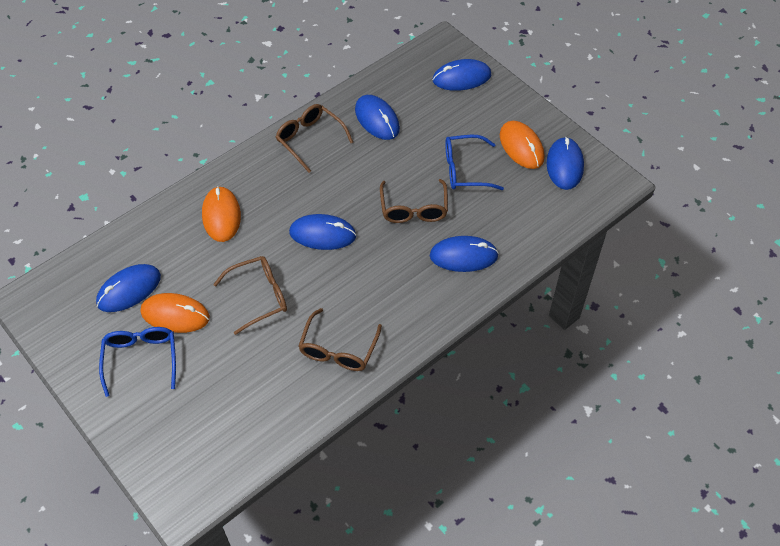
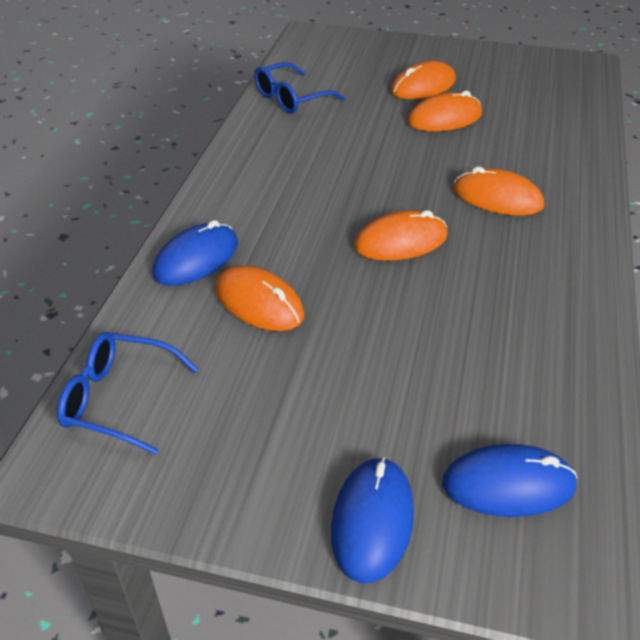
blue mouse: [96,264,161,312] [289,214,356,250] [355,95,400,140] [430,236,499,272] [433,59,491,91] [547,137,584,190] = 6 -> [152,220,238,286] [331,457,414,583] [442,444,578,517] = 3
brown glasses: [213,256,287,335] [276,104,353,173] [298,308,382,371] [380,179,448,223] = 4 -> none = 0
orange mouse: [141,293,210,333] [202,186,241,242] [500,121,545,169] = 3 -> [215,265,304,331] [354,210,448,261] [391,61,456,99] [408,91,482,131] [453,167,544,215] = 5

